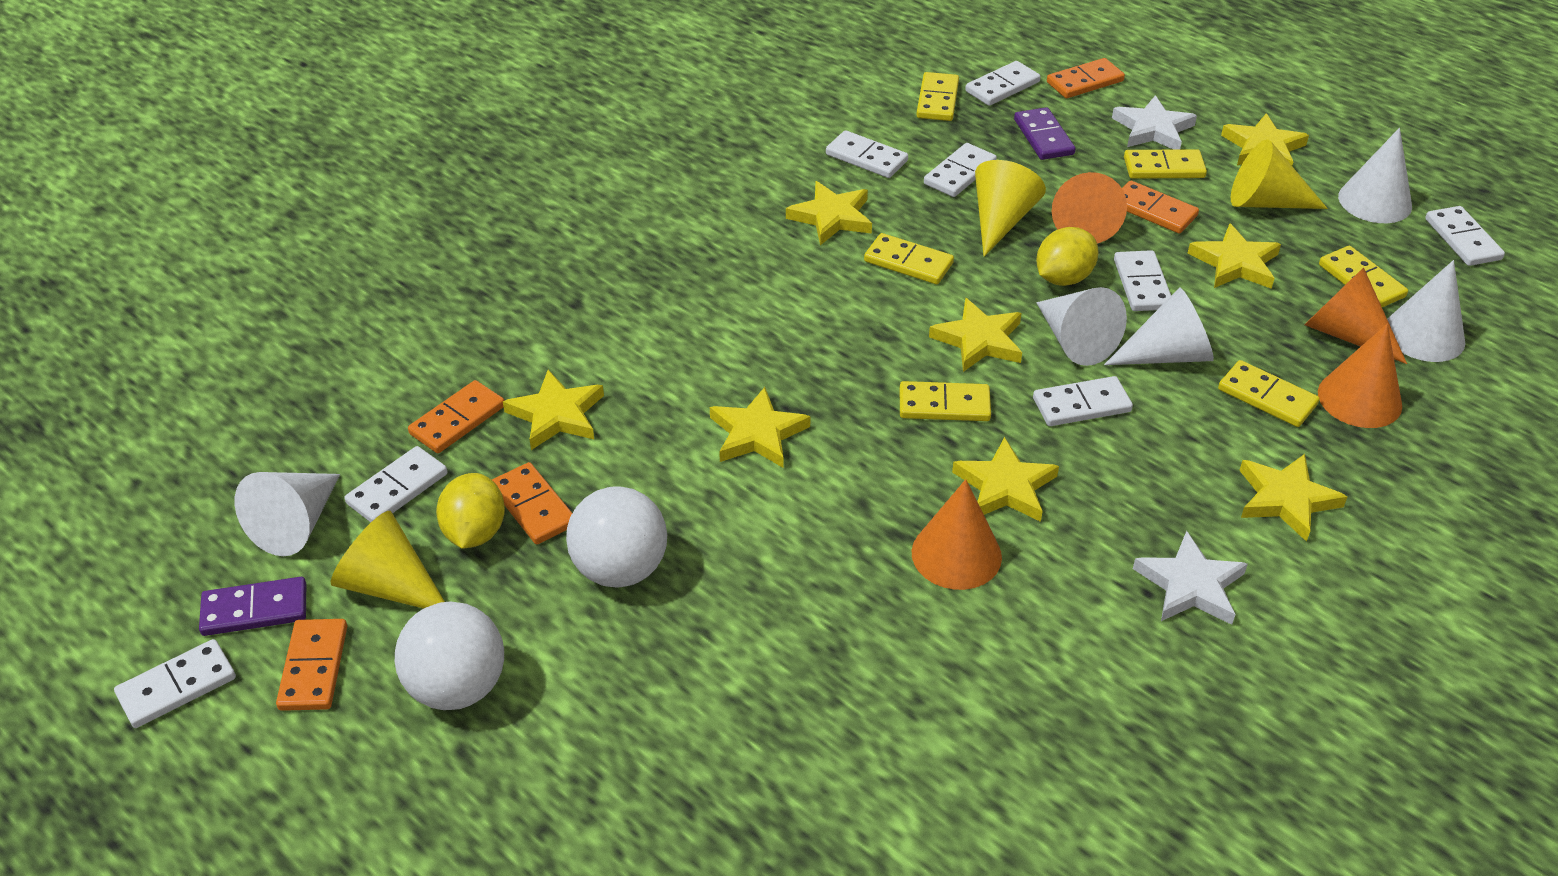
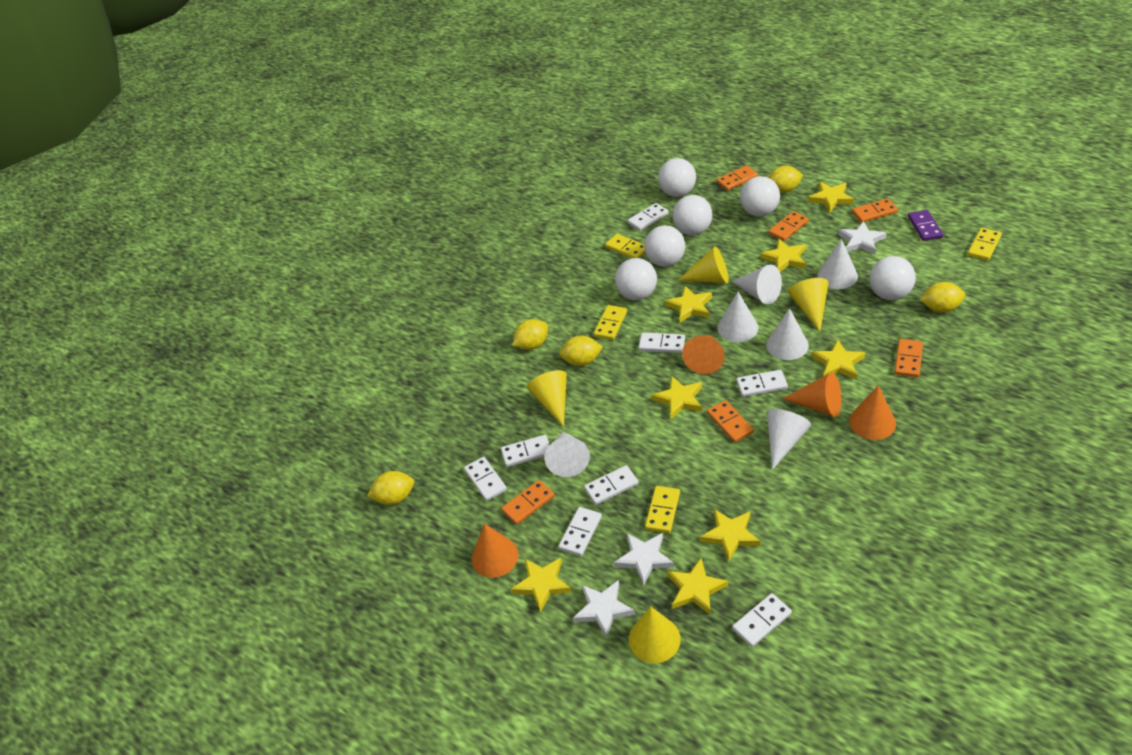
orange domino: [276,619,347,711] [408,380,505,453] [492,462,572,544] [1047,58,1125,98] [1122,181,1199,233] = 5 -> [501,480,555,525] [707,400,754,443] [717,165,758,191] [769,211,809,241] [852,198,898,223] [894,339,923,377] = 6
purple domino: [199,577,306,636] [1014,107,1076,160] = 2 -> [908,210,943,241] = 1
white ball: [395,602,504,710] [566,486,667,587] = 2 -> [615,258,657,300] [644,225,685,267] [658,158,696,197] [672,195,713,235] [740,176,780,216] [869,256,916,300] = 6
white cone: [235,472,340,556] [1036,287,1127,366] [1104,287,1214,365] [1338,128,1412,223] [1387,260,1465,362] = 5 -> [545,432,590,477] [717,292,758,342] [732,264,782,305] [766,308,809,360] [767,409,811,470] [818,239,858,289] = 6
white star: [1112,95,1197,150] [1133,531,1248,625] = 2 -> [573,580,635,638] [614,533,674,586] [838,221,886,255] = 3
yellow cone: [331,511,445,609] [975,160,1046,256] [1231,140,1328,209] = 3 -> [527,370,567,427] [629,607,681,663] [678,246,729,283] [788,278,829,331] = 4
yellow domino: [864,233,954,284] [900,381,991,421] [916,72,959,121] [1124,149,1207,179] [1218,360,1320,427] [1319,246,1408,307] = 6 -> [594,305,627,340] [605,234,645,258] [645,486,680,533] [968,228,1002,261] = 4
yellow lemon: [436,473,505,548] [1036,227,1099,286] = 2 -> [367,471,414,505] [513,319,548,350] [559,336,603,366] [768,166,803,193] [920,282,965,313] = 5

